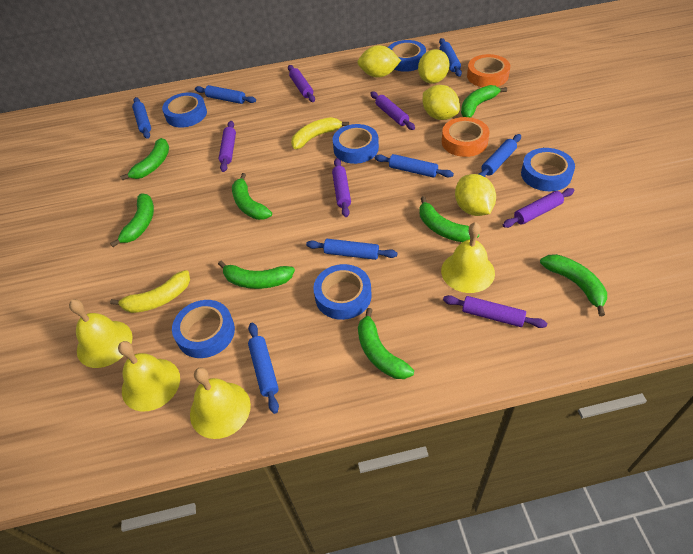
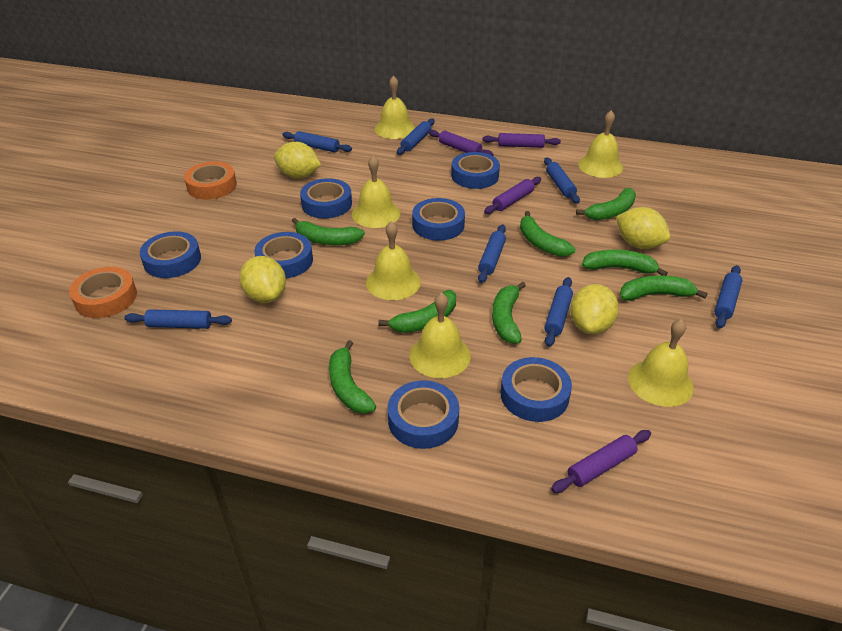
blue tape: [162,92,207,128] [172,300,235,358] [313,264,372,320] [333,124,379,164] [388,40,426,72] [521,148,575,191] = 6 -> [140,231,201,278] [254,232,313,278] [300,178,352,219] [388,380,459,449] [412,198,465,241] [451,152,500,189] [501,357,572,422] = 7
purple rolling pin: [219,121,236,172] [288,65,315,102] [332,158,351,217] [370,91,415,130] [443,295,547,328] [503,188,574,228] = 6 -> [429,130,494,156] [483,133,561,148] [484,177,541,214] [551,430,651,493] = 4
yellow banana: [110,270,190,313] [291,117,349,149] = 2 -> none = 0
yellow bell: [69,299,133,368] [118,341,180,412] [190,367,251,439] [441,222,495,293] = 4 -> [352,156,400,228] [366,221,421,300] [375,76,415,139] [409,293,471,378] [578,110,623,178] [628,319,694,407] = 6

